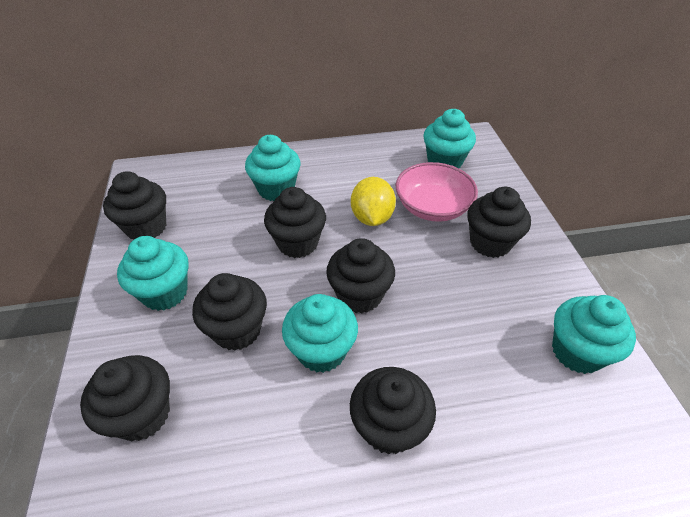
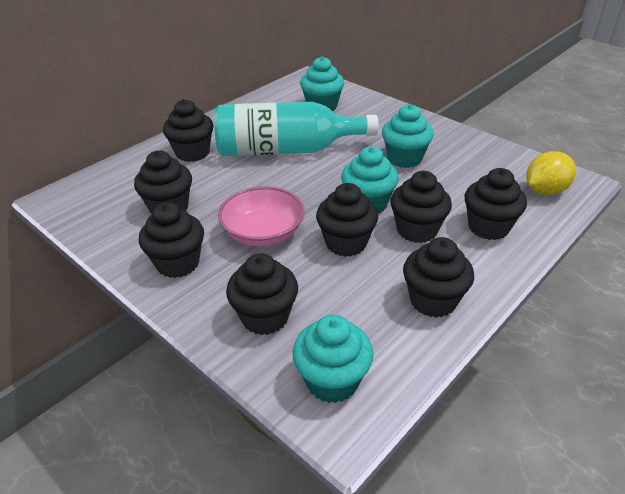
black cupcake: [80,355,170,441] [103,171,166,240] [192,273,267,351] [264,187,326,258] [326,238,395,313] [350,367,436,455] [467,187,531,258] = 7 -> [134,150,192,214] [139,202,204,278] [163,99,214,162] [226,253,298,335] [316,183,378,257] [390,171,452,243] [403,237,474,318] [465,168,527,240] = 8
turquoise bottle: none = 0 -> [214,102,378,156] = 1
turquoise cupcake: [117,236,189,311] [245,135,301,201] [282,294,358,373] [423,109,476,169] [552,295,636,374] = 5 -> [293,314,373,403] [300,56,344,111] [341,147,399,213] [382,104,433,168] = 4

